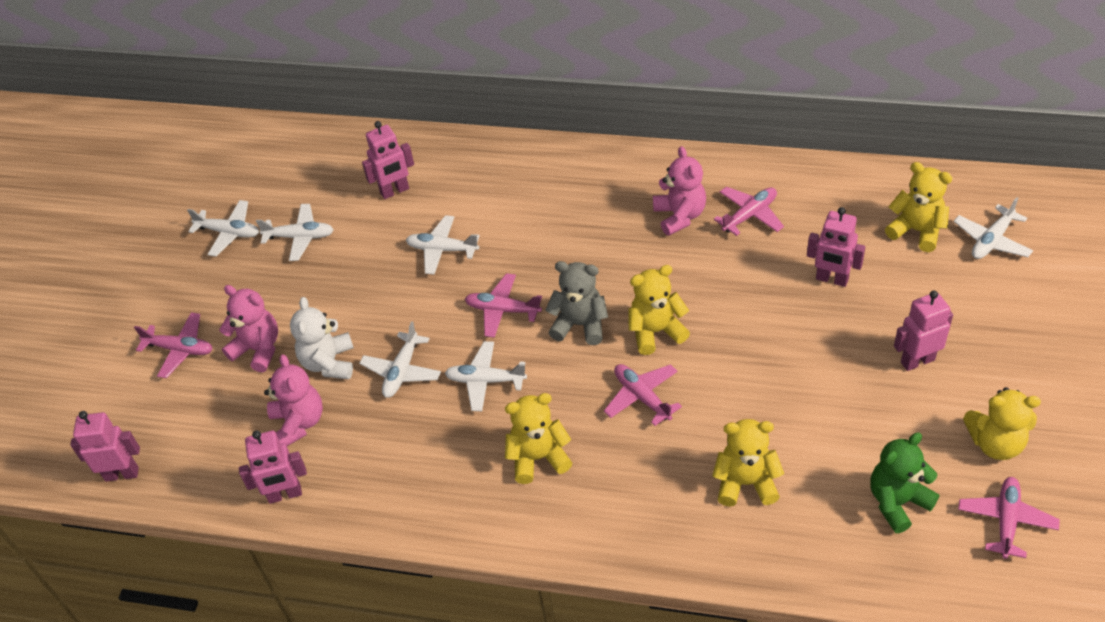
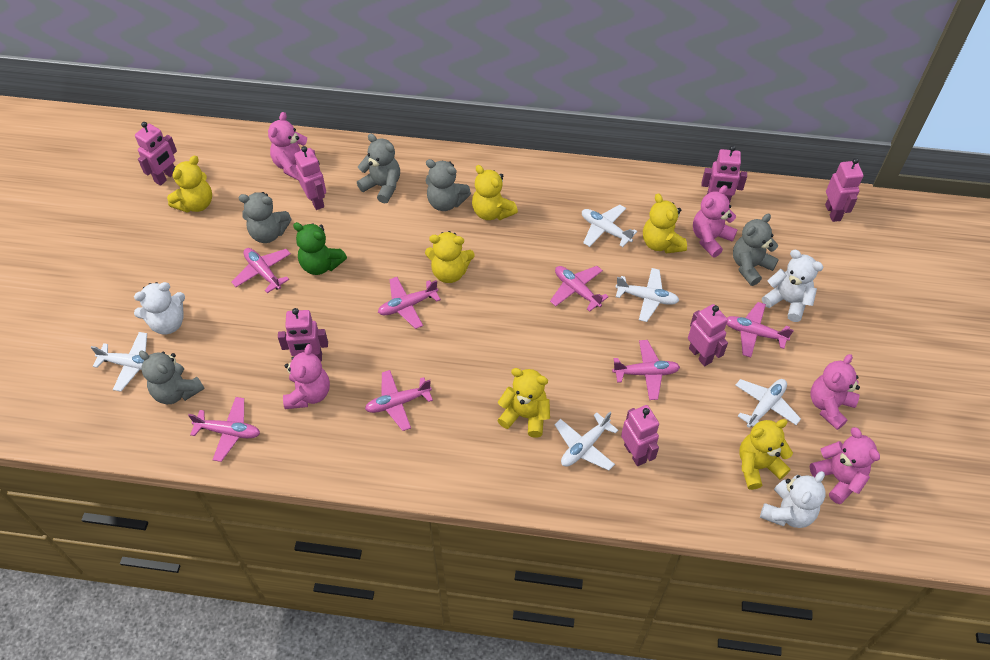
grey teddy bear: [545,261,608,345] = 1 -> [139,351,205,404] [239,192,291,243] [357,134,400,203] [425,159,471,211] [733,213,779,286] = 5
pink plane: [134,312,212,378] [465,273,542,338] [604,364,682,426] [714,187,784,236] [958,477,1060,559] = 5 -> [188,397,260,462] [232,248,291,293] [365,370,433,431] [378,277,441,329] [550,266,608,312] [612,340,680,400] [726,302,794,357] = 7
pink robot: [70,411,140,482] [239,430,307,504] [362,121,414,199] [807,207,865,287] [894,290,953,371] = 5 -> [135,122,177,186] [278,308,328,361] [295,146,326,210] [621,405,659,466] [688,304,728,366] [702,146,747,203] [825,158,864,222] = 7
pink teddy bear: [219,285,278,372] [264,354,323,446] [653,146,706,236] = 3 -> [268,112,315,181] [283,344,330,409] [693,185,738,257] [810,354,860,430] [810,427,880,504] = 5
white plane: [187,200,259,257] [256,204,334,261] [359,321,441,398] [406,215,480,275] [445,341,527,411] [954,197,1033,259] = 6 -> [90,332,147,392] [554,412,618,471] [582,205,637,247] [615,268,679,322] [735,379,801,428] = 5
white teddy bear: [290,297,354,379] = 1 -> [134,282,185,335] [760,471,826,528] [762,250,823,322] = 3
yellow teddy bear: [505,393,572,484] [629,265,690,355] [712,419,784,507] [885,162,952,252] [963,387,1041,460] = 5 -> [167,155,212,213] [425,231,474,283] [472,165,518,220] [497,368,550,438] [643,193,687,254] [739,419,793,490] = 6

